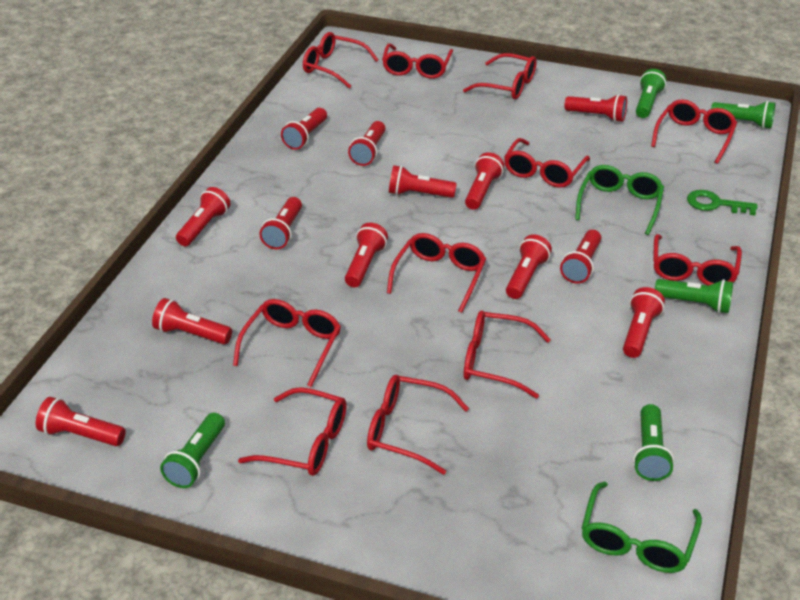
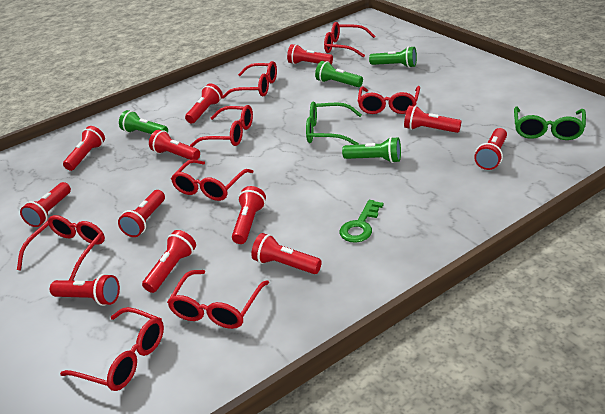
green flashlight: [160,413,225,488] [633,404,674,481] [636,69,667,118] [655,279,733,313] [711,101,775,129] = 5 -> [119,110,168,134] [315,61,363,87] [342,137,401,163] [369,46,417,68] = 4
red flashlight: [36,397,126,446] [152,298,232,344] [176,187,230,246] [259,197,302,249] [281,108,327,150] [345,223,388,287] [348,121,386,166] [389,165,457,198] [465,152,504,210] [506,235,552,299] [560,230,601,284] [564,94,627,122] [623,287,665,358] = 13 -> [20,182,71,227] [50,274,120,306] [63,126,105,171] [118,190,165,237] [142,230,196,293] [149,130,200,160] [185,83,223,124] [232,186,266,244] [251,233,322,274] [287,44,333,64] [404,105,462,133] [474,128,507,170] = 12
red glasses: [233,299,341,387] [238,387,346,476] [303,32,378,88] [367,375,469,475] [382,43,453,79] [387,233,486,313] [463,53,536,100] [464,311,551,399] [504,138,590,188] [651,99,737,164] [653,234,742,286] = 11 -> [17,215,105,281] [60,307,164,391] [167,270,269,329] [171,159,254,201] [190,105,253,147] [222,61,277,99] [324,22,376,58] [358,86,420,114] = 8

